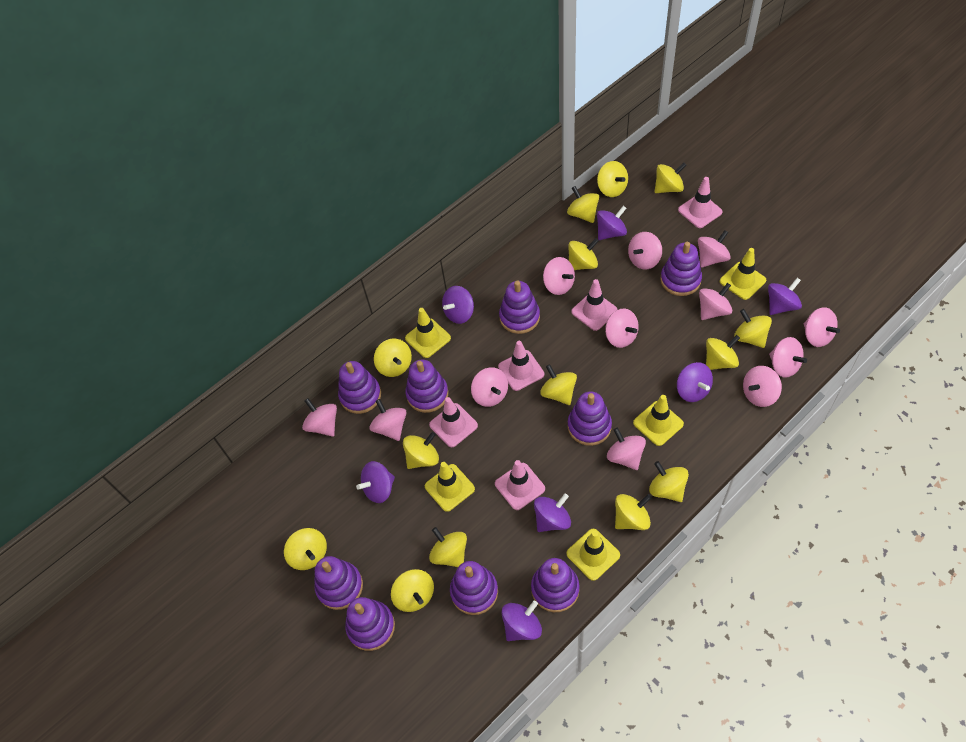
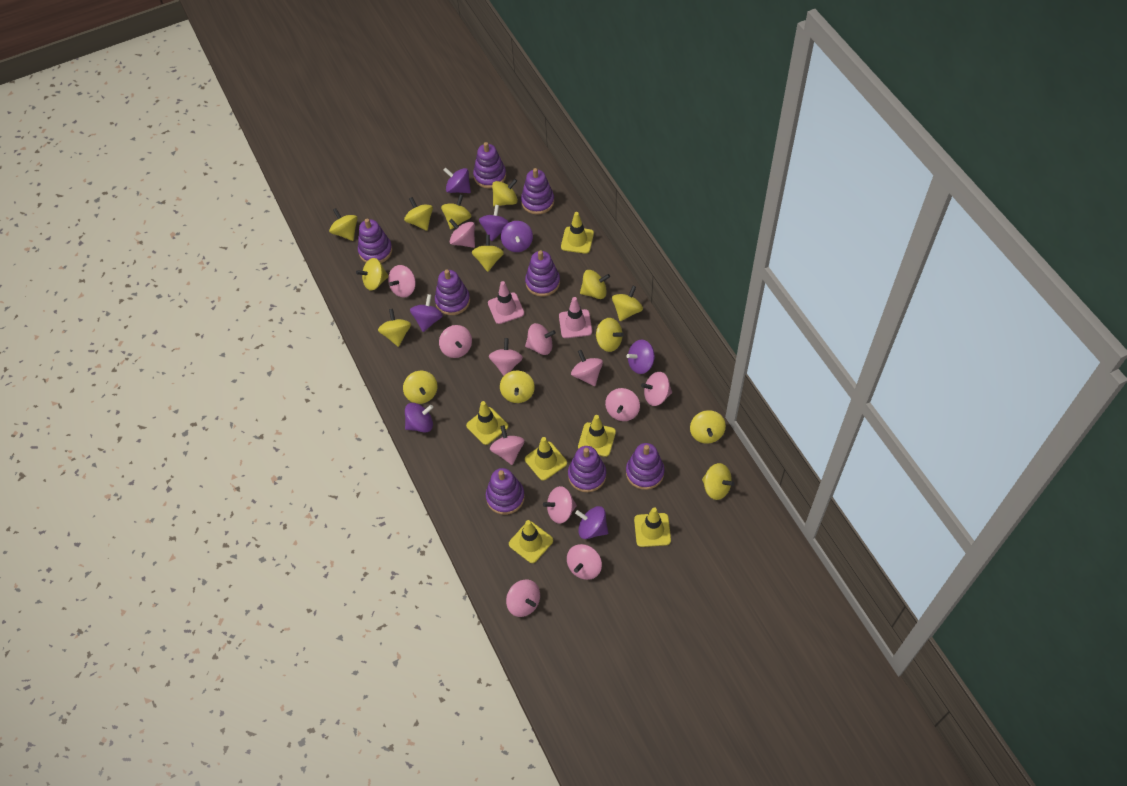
pink traffic cone: [429,397,478,447] [495,460,545,510] [498,341,544,391] [571,279,618,331] [678,177,723,228] = 5 -> [488,281,524,324] [559,297,592,338] = 2
purple stacking toy: [315,556,363,610] [338,361,381,414] [345,597,395,651] [406,359,448,413] [450,561,498,615] [499,281,540,334] [531,558,580,612] [568,391,612,446] [660,242,702,296] = 9 -> [358,218,393,263] [435,269,470,315] [473,142,506,189] [486,468,525,515] [521,168,554,215] [525,250,560,297] [568,446,606,492] [626,443,665,490] = 8
yellow traffic cone: [405,308,451,358] [425,462,475,512] [566,529,620,581] [633,395,684,446] [720,248,766,300] = 5 -> [466,401,508,445] [509,520,553,563] [525,437,567,481] [561,212,594,254] [578,415,616,457] [634,507,671,547] = 6

